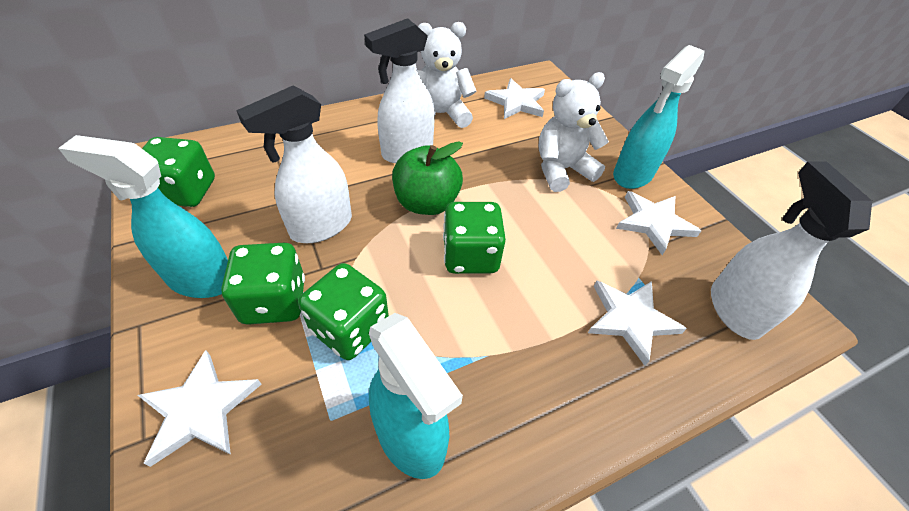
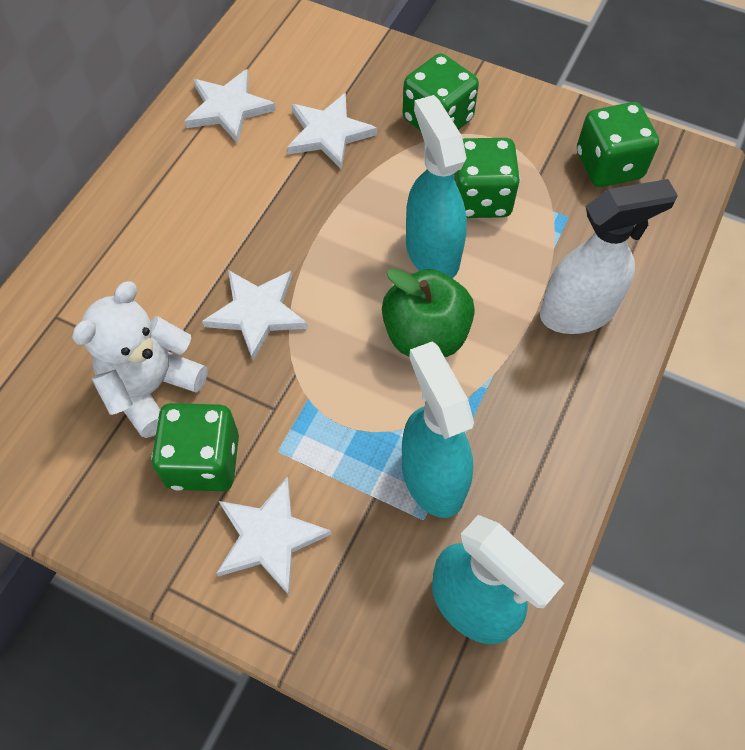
white spray bottle: [236,85,352,243] [364,18,435,163] [711,161,872,340] = 3 -> [540,179,678,334] = 1
white teddy bear: [417,22,476,128] [539,72,609,192] = 2 -> [72,281,208,438] = 1

